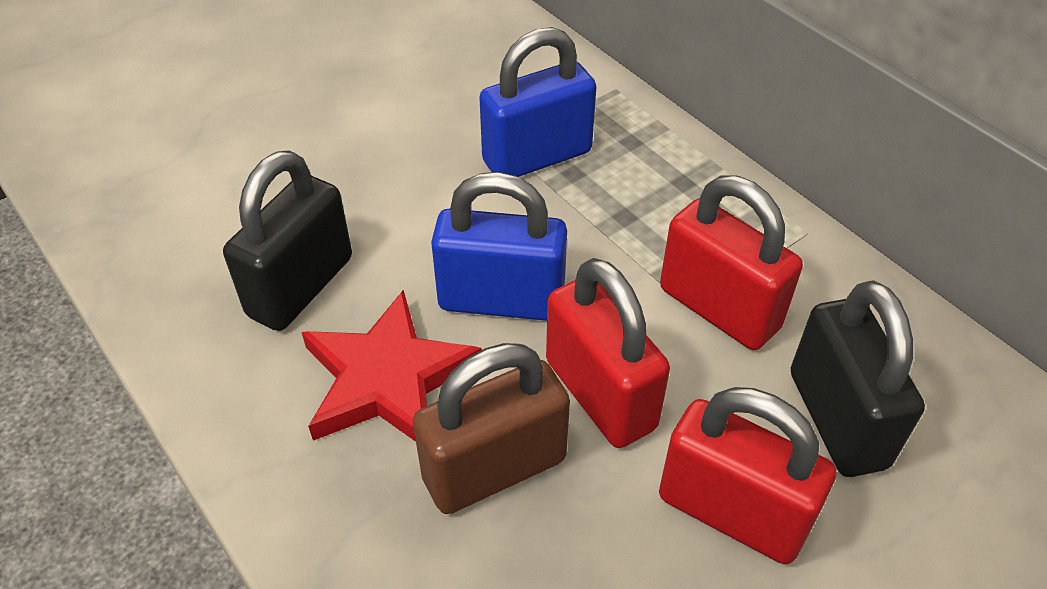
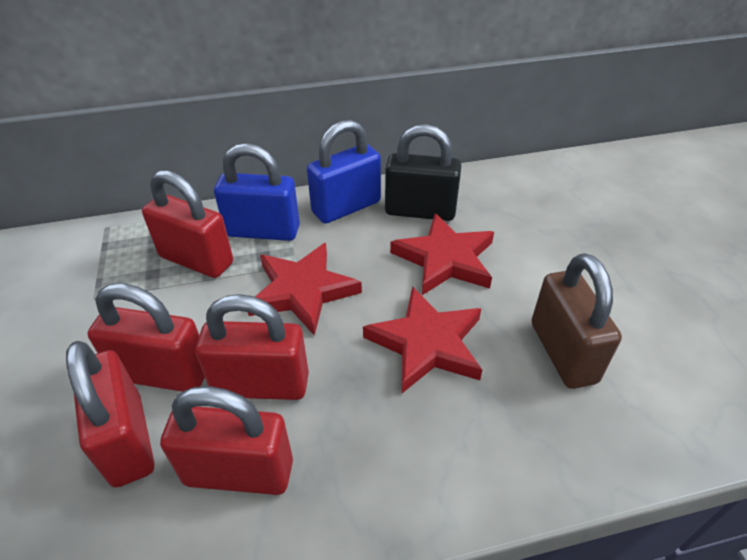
black padlock: [223,150,352,331] [791,280,925,477] = 2 -> [385,124,461,221] = 1
red padlock: [546,258,670,448] [659,387,836,564] [660,175,803,350] = 3 -> [66,341,154,488] [87,283,205,392] [142,170,233,278] [160,386,293,495] [195,294,309,400] = 5
red star: [302,290,482,442] = 1 -> [248,243,362,336] [363,286,482,393] [390,213,494,295] = 3

